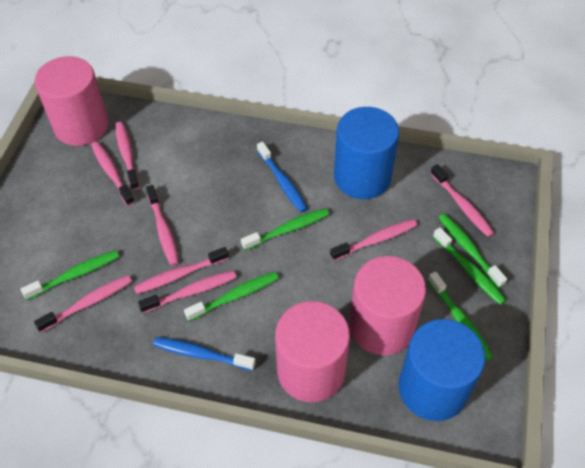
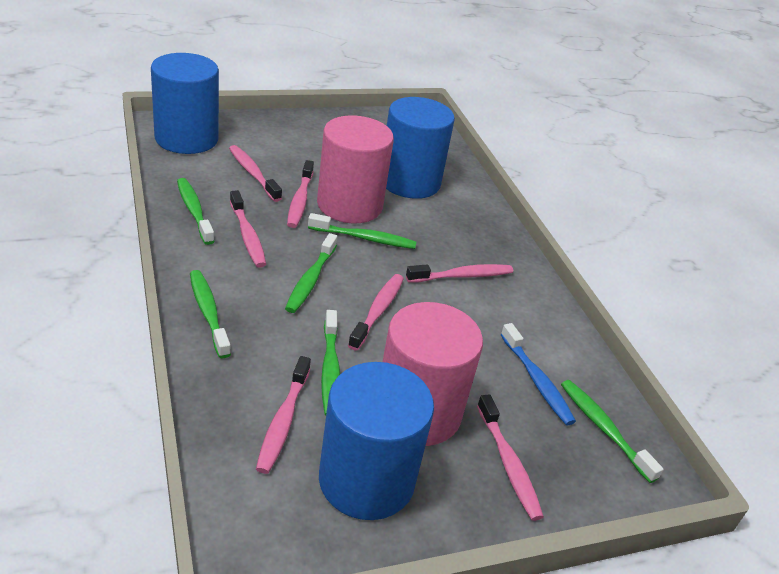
blue cylinder: [334,107,399,199] [399,319,485,421] = 2 -> [151,53,219,154] [319,362,434,520] [386,97,455,199] = 3
blue toothbrush: [153,337,256,371] [257,142,308,213] = 2 -> [501,323,576,425] = 1
pink cylinder: [34,56,109,146] [275,301,350,402] [349,256,426,356] = 3 -> [317,116,394,223] [382,302,483,446] = 2
pink toothbrush: [34,275,132,332] [91,141,134,206] [115,122,140,190] [134,247,229,294] [138,270,237,313] [146,185,179,266] [330,219,418,261] [430,164,494,237] = 8 -> [229,145,282,202] [230,190,266,268] [256,356,311,474] [287,160,314,228] [348,274,404,351] [406,264,513,283] [477,394,544,521] = 7

